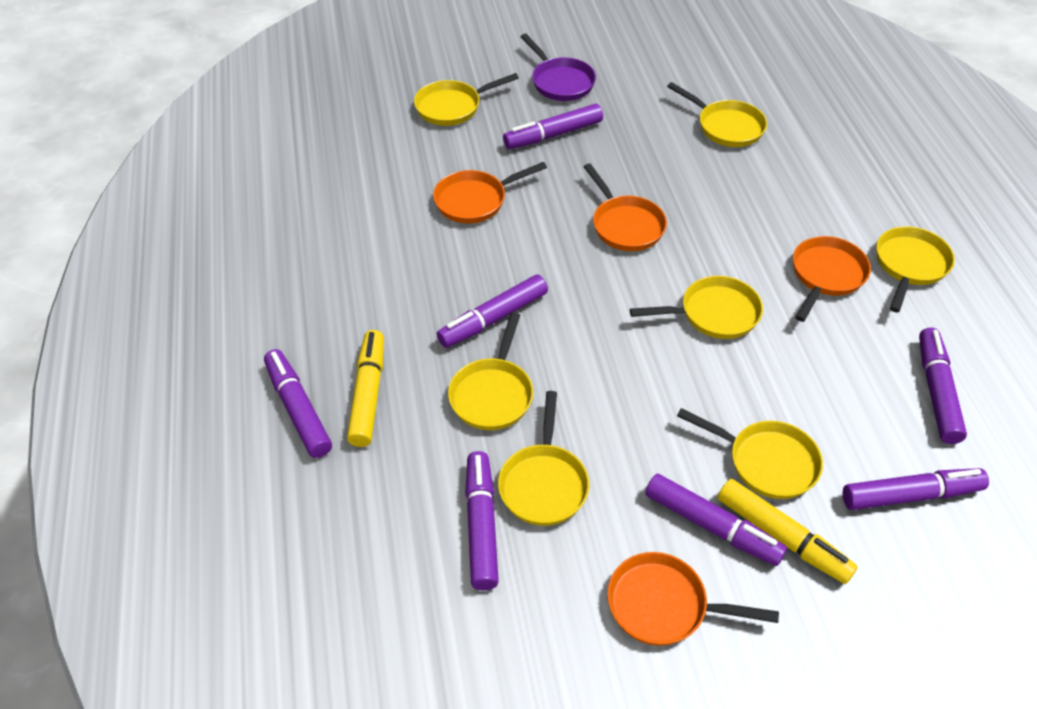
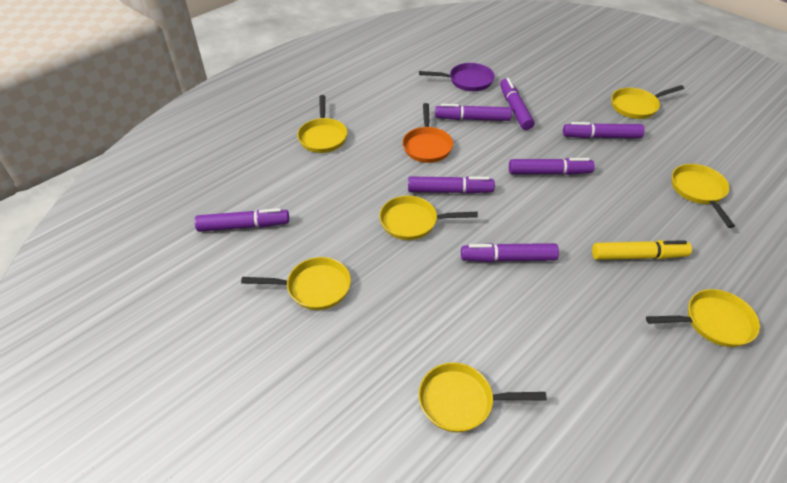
orange pan: [433,162,547,224] [584,163,667,251] [607,552,779,646] [793,236,871,322] = 4 -> [402,103,453,163] = 1
yellow marker: [347,330,384,447] [718,479,858,584] = 2 -> [592,240,692,260] = 1

